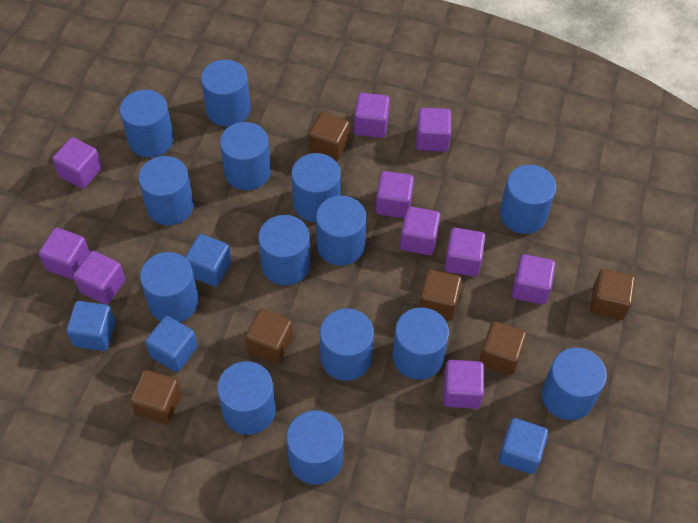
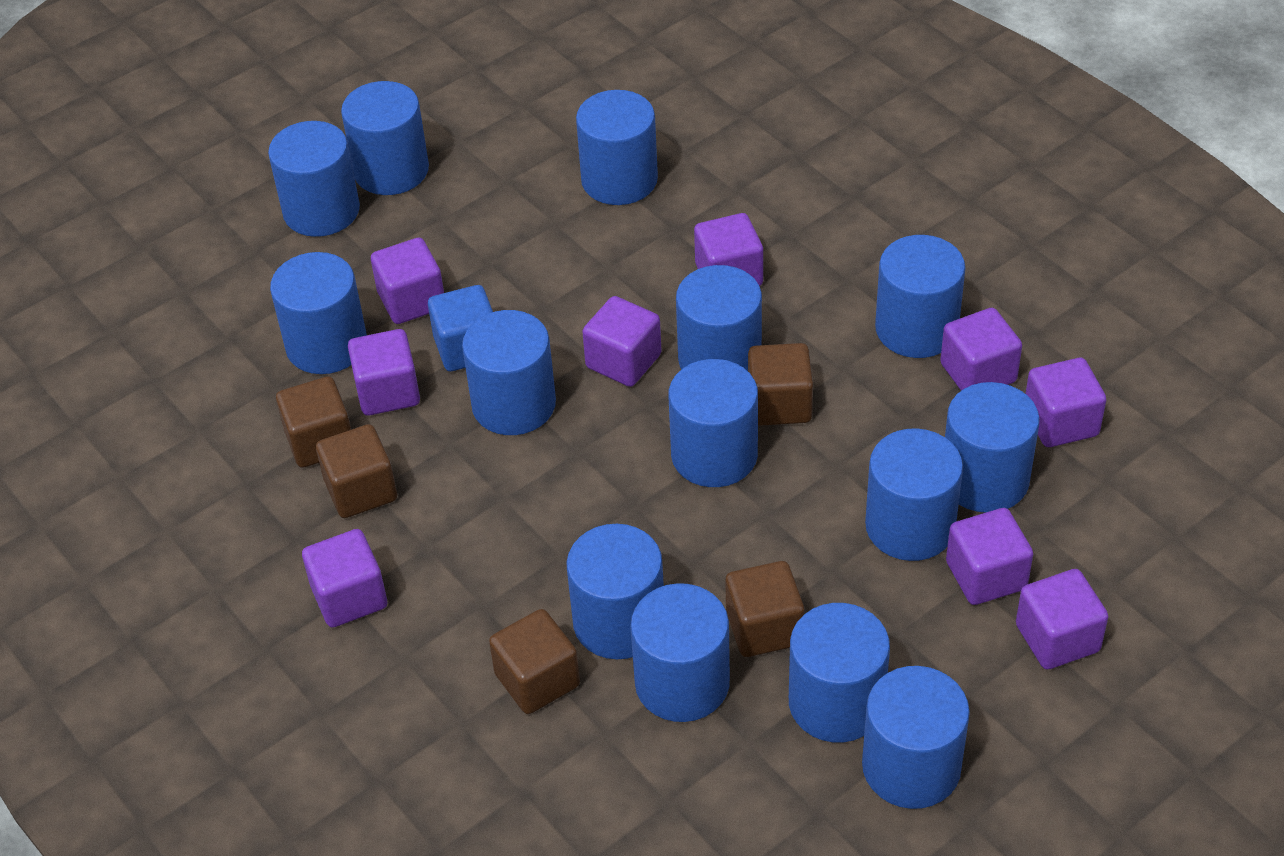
blue cube: [66,301,116,351] [145,316,198,372] [185,234,232,287] [498,418,548,474] = 4 -> [428,285,493,372] = 1
brown cube: [130,370,182,424] [245,309,293,364] [309,112,350,161] [419,270,462,321] [479,321,527,375] [590,269,635,320] = 6 -> [276,376,351,468] [316,424,397,518] [489,609,580,714] [725,561,804,657] [748,343,813,426] = 5
purple cube: [39,228,90,280] [52,137,102,189] [73,251,125,305] [354,93,390,138] [376,171,414,218] [400,206,441,255] [416,108,451,152] [443,360,484,409] [445,228,486,277] [512,254,555,305] = 10 -> [302,529,387,627] [348,329,420,416] [371,238,444,324] [582,296,662,387] [694,213,763,286] [940,308,1022,391] [946,508,1033,605] [1016,569,1108,669] [1026,358,1106,447] = 9

